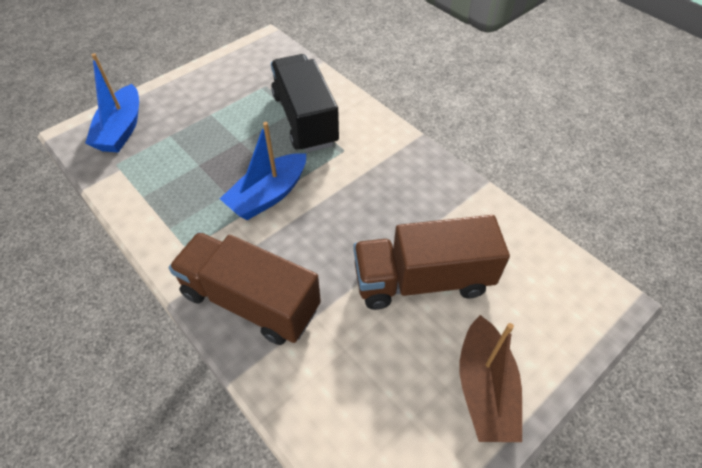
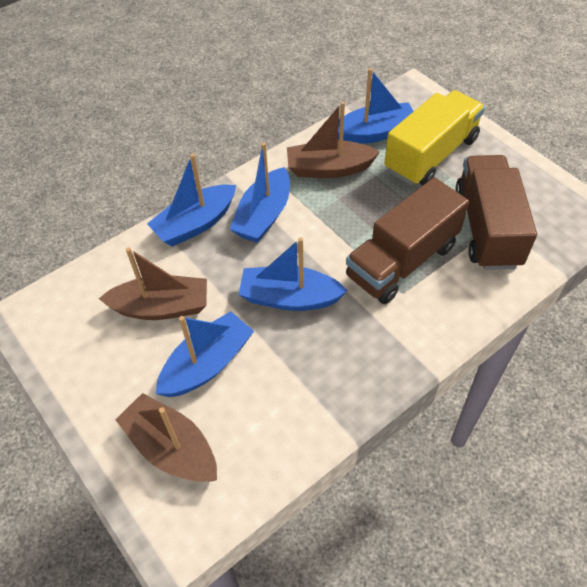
black truck: [271,54,339,152] = 1 -> none = 0
blue boat: [85,53,139,153] [220,122,306,220] = 2 -> [147,154,236,247] [156,311,254,397] [230,143,290,243] [238,237,348,311] [338,68,414,144] = 5
brown boat: [460,315,522,442] = 1 -> [99,247,207,320] [115,393,217,482] [287,101,380,178] = 3
yellow truck: none = 0 -> [384,90,485,186] = 1

